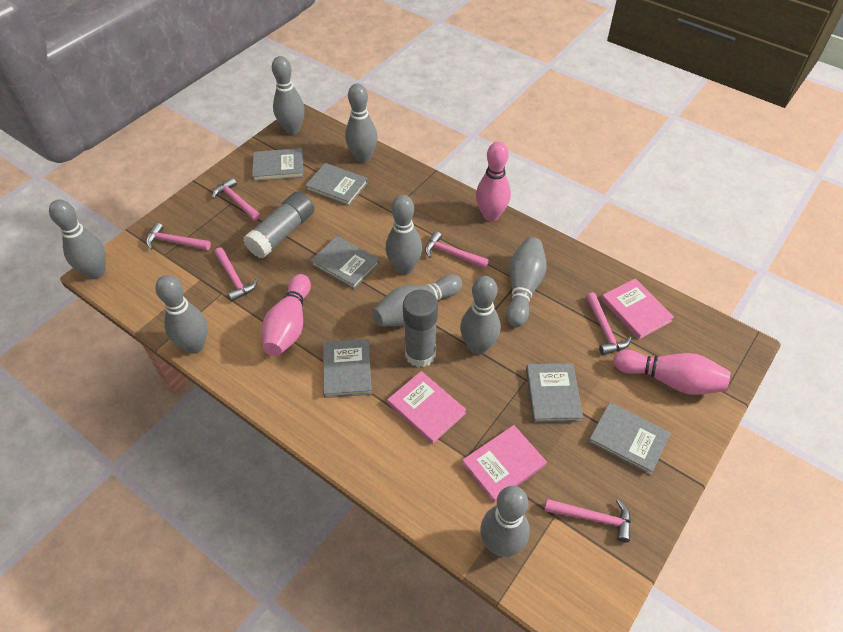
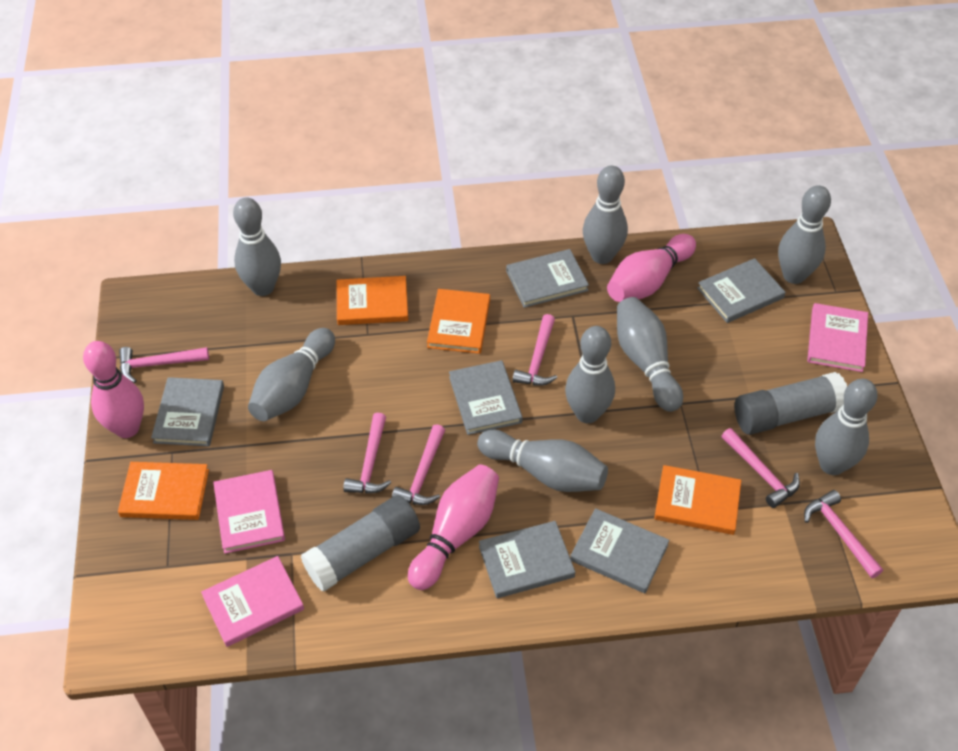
grey bowling pin: [49,199,106,279] [155,275,208,354] [272,56,305,135] [345,83,378,163] [372,274,462,327] [386,195,422,275] [460,276,501,354] [480,486,530,557] [506,237,547,327] = 9 -> [233,197,281,296] [248,328,335,421] [477,430,608,492] [565,326,615,423] [583,166,628,264] [617,297,683,412] [778,185,831,284] [815,379,878,475] = 8
orange book: none = 0 -> [118,462,209,520] [337,276,408,325] [427,289,490,354] [654,465,741,535] = 4

